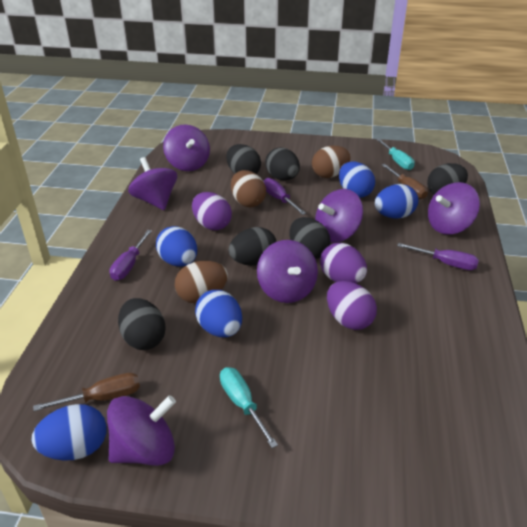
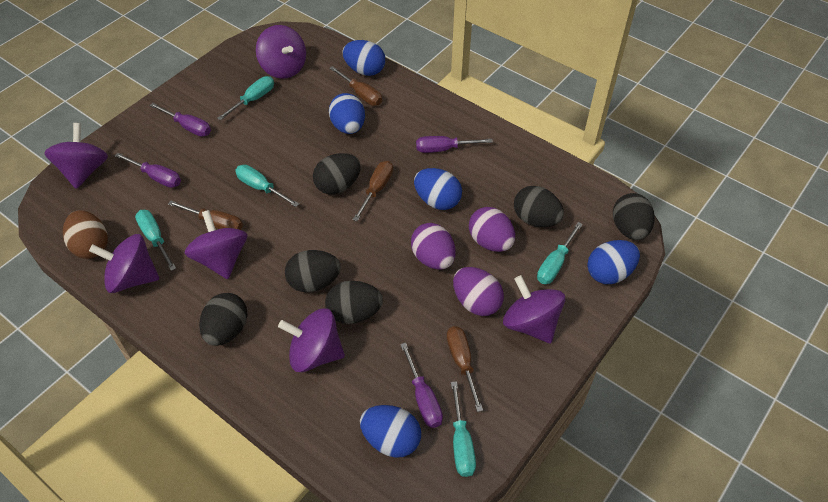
brown egg: [175,261,228,303] [231,170,266,207] [312,146,351,178] = 3 -> [63,210,108,259] = 1
brown screwdriver: [33,373,140,411] [382,164,428,199] = 2 -> [168,201,243,230] [329,66,382,106] [353,161,393,221] [447,326,483,412] = 4
purple screwdriver: [109,230,152,281] [264,178,306,215] [397,243,479,270] = 3 -> [115,153,181,188] [150,103,211,137] [400,342,443,428] [416,136,493,153] = 4
turquoise screwdriver: [220,367,278,448] [376,138,415,170] = 2 -> [135,210,176,271] [217,76,274,120] [235,165,299,207] [451,381,476,477] [537,222,583,284] = 5

